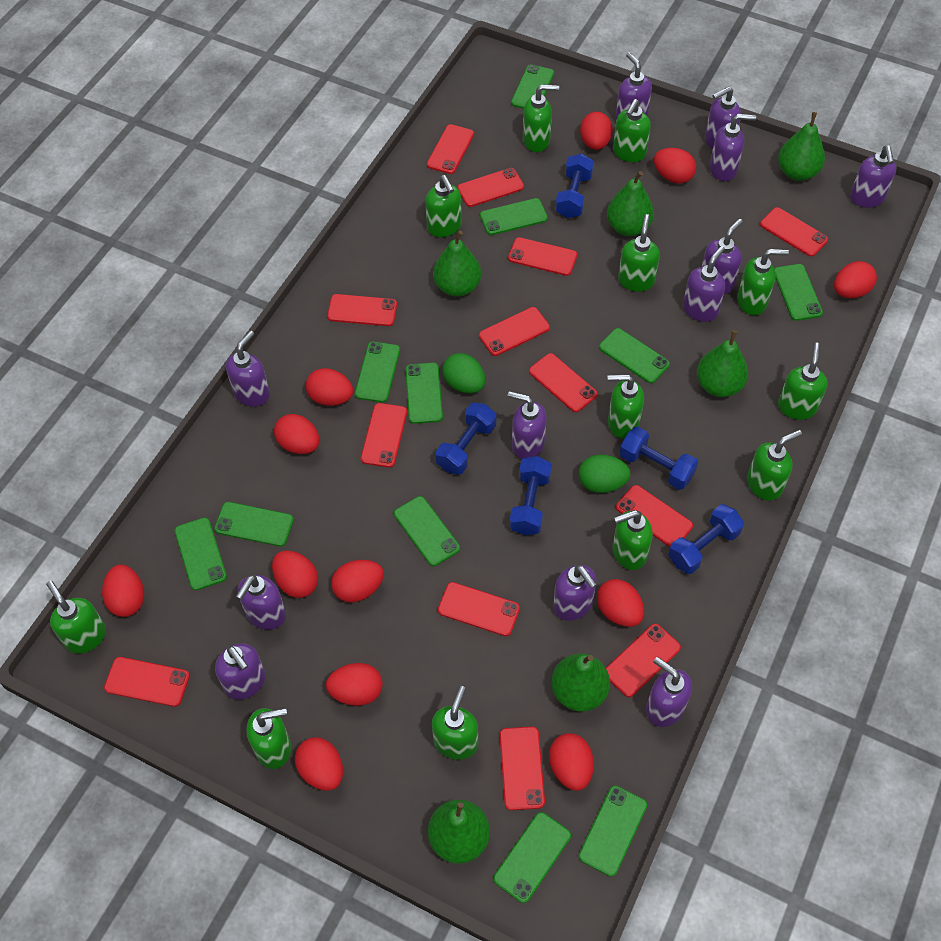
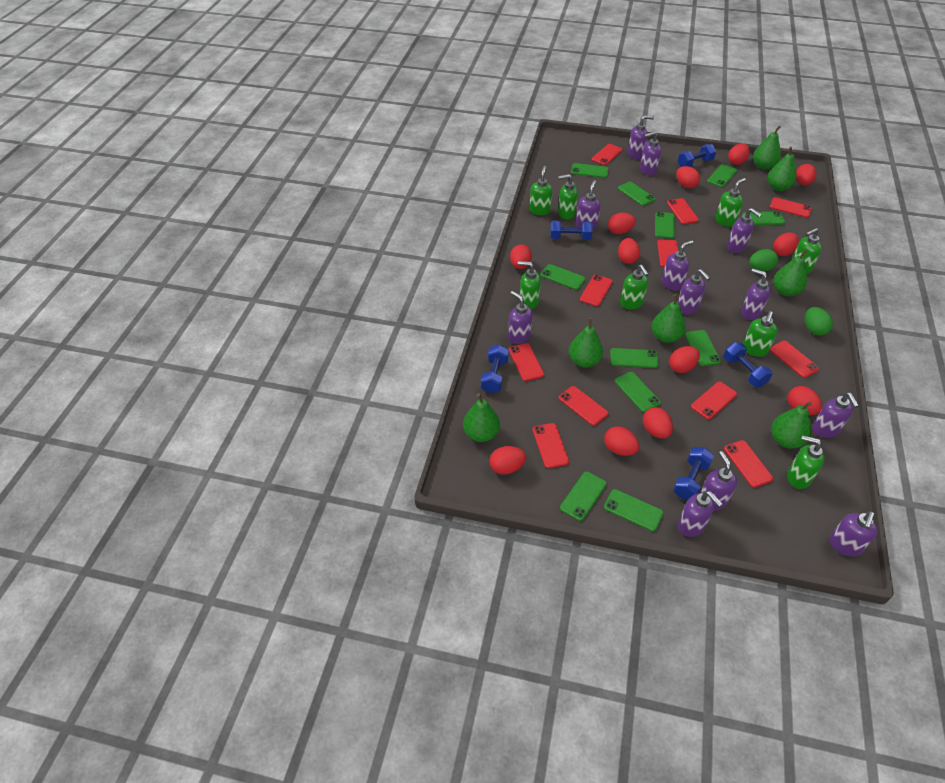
green pear: [428,800,490,864] [433,231,481,297] [551,654,610,711] [607,171,654,236] [697,330,748,397] [778,112,825,181] = 6 -> [463,393,500,442] [569,318,603,368] [651,294,686,343] [753,126,781,169] [768,147,796,191] [771,402,812,449] [774,249,808,296] = 7
green soap dispenser: [46,580,106,653] [247,708,291,769] [425,175,461,237] [432,686,478,760] [523,84,559,152] [608,374,644,439] [612,510,653,570] [613,99,651,162] [618,214,660,292] [737,249,789,315] [747,430,802,501] [778,342,828,420] = 12 -> [518,261,541,309] [529,166,553,215] [558,174,578,220] [620,265,649,309] [715,178,746,227] [743,311,778,357] [787,435,824,489] [791,228,822,274] = 8
red phone: [104,657,190,707] [327,294,397,326] [361,403,407,468] [427,124,474,174] [438,582,520,636] [457,168,524,207] [479,307,550,356] [500,727,545,810] [508,237,577,276] [529,353,598,412] [606,624,681,697] [616,485,693,547] [760,207,828,257] = 13 -> [509,343,544,381] [533,423,569,468] [559,386,608,426] [580,274,613,307] [591,144,623,165] [657,239,678,267] [667,198,699,224] [691,382,737,420] [724,440,773,488] [770,197,812,218] [770,341,819,378] = 11

